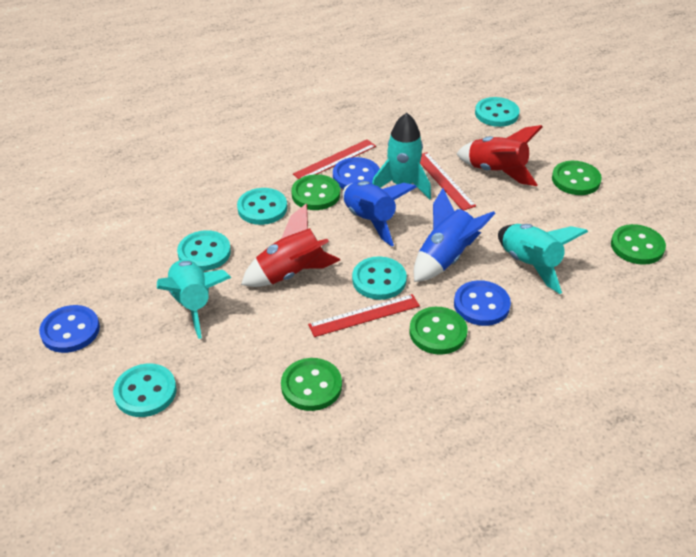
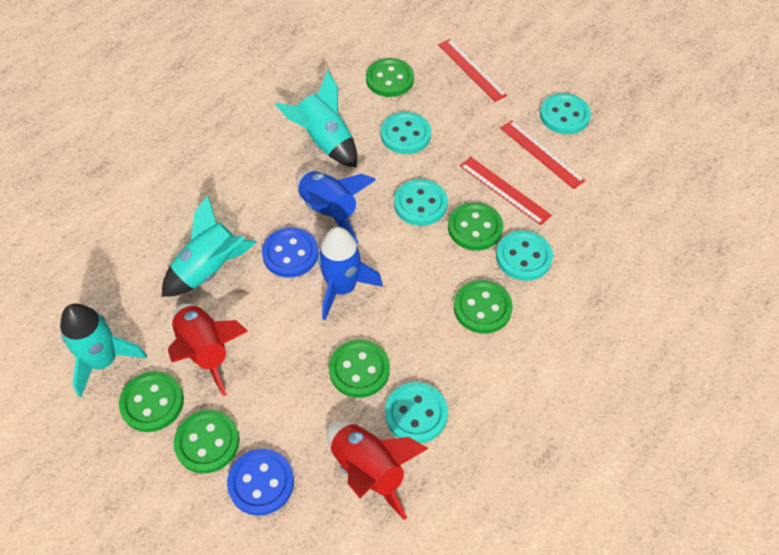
blue button: [39,305,100,353] [333,157,380,189] [454,280,511,326] = 3 -> [227,449,294,516] [262,227,318,277] = 2
green button: [281,358,342,411] [291,174,340,210] [409,307,468,355] [552,161,602,195] [611,224,666,265] = 5 -> [119,371,184,432] [174,410,240,473] [329,340,390,398] [366,58,414,97] [448,202,503,251] [454,280,513,334] = 6

